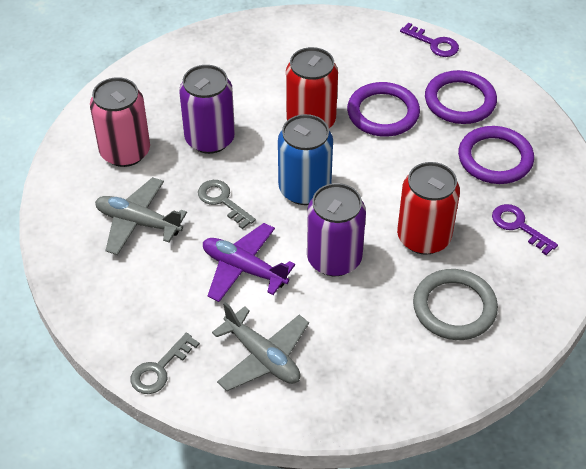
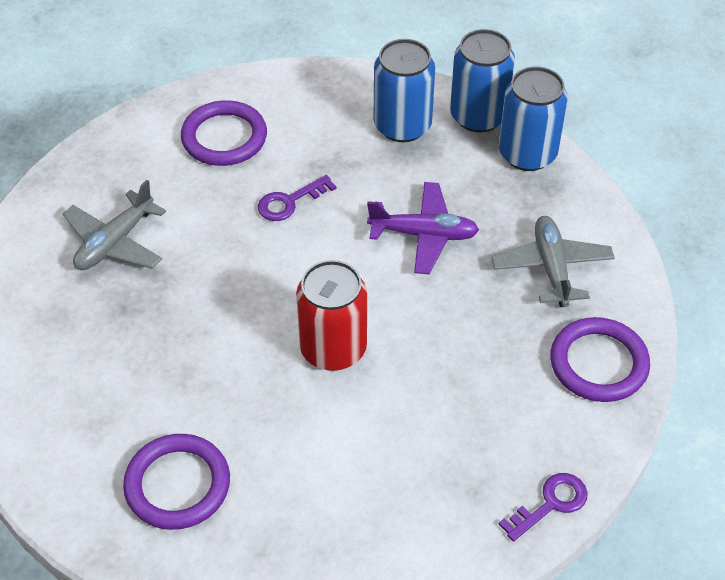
blue can: [278,114,333,205] = 1 -> [374,39,435,142] [450,29,515,133] [499,66,568,171] = 3
grey key: [130,333,200,394] [198,180,256,229] = 2 -> none = 0
grey ring: [413,269,498,340] = 1 -> none = 0
pink can: [90,77,150,167] = 1 -> none = 0
purple can: [179,65,235,154] [307,183,366,276] = 2 -> none = 0
red can: [286,47,338,128] [397,162,460,255] = 2 -> [296,260,367,371] = 1

